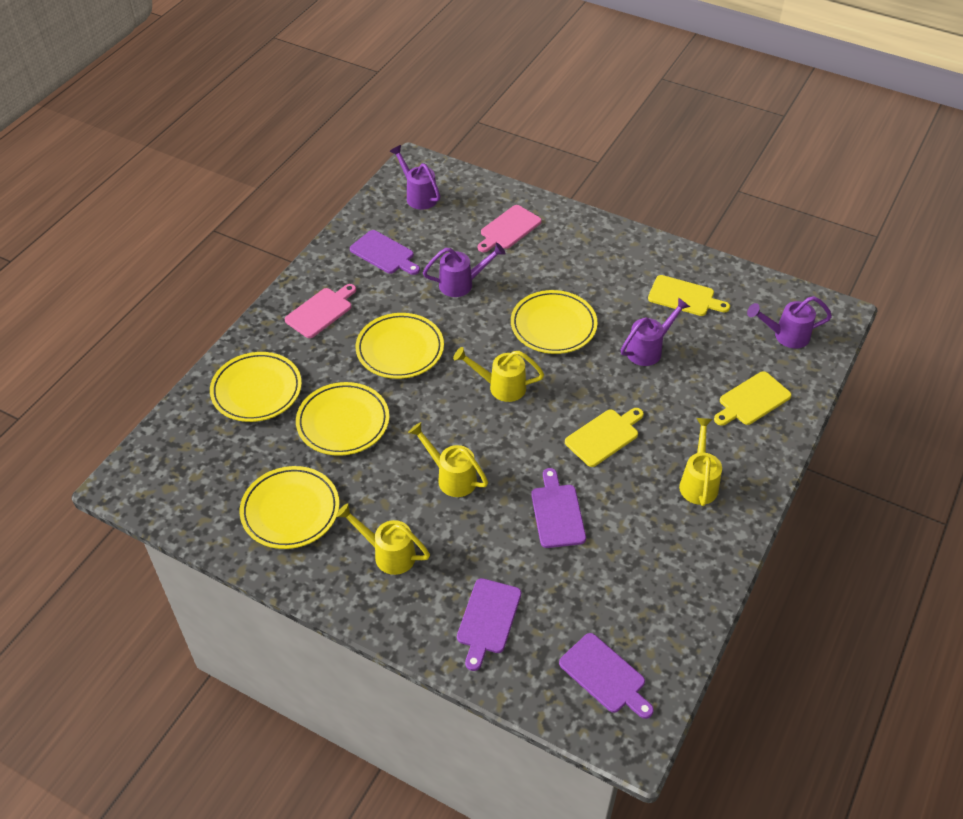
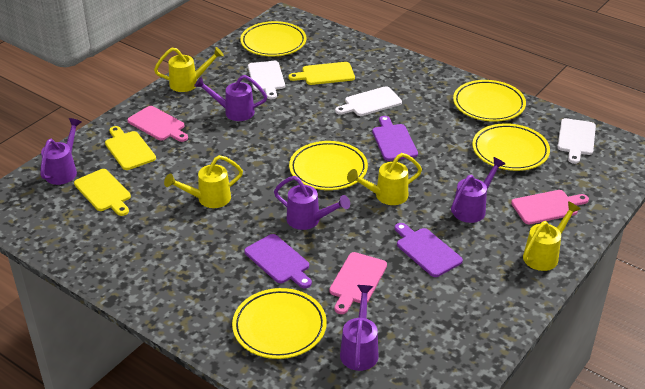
pink cutting board: [285,284,356,338] [478,205,542,252] = 2 -> [127,106,188,142] [329,252,387,314] [511,190,589,224] = 3
purple cutting board: [350,230,420,275] [457,578,521,671] [531,468,586,548] [559,633,654,719] = 4 -> [244,234,312,288] [372,116,418,161] [395,223,463,277] = 3
purple watering can: [390,145,440,210] [423,243,506,297] [621,297,690,366] [747,296,832,349] = 4 -> [40,118,82,185] [194,75,267,121] [274,176,350,230] [340,285,379,371] [451,157,505,223] = 5
white cutting board: none = 0 -> [248,61,285,99] [335,86,402,116] [557,118,596,164] = 3

